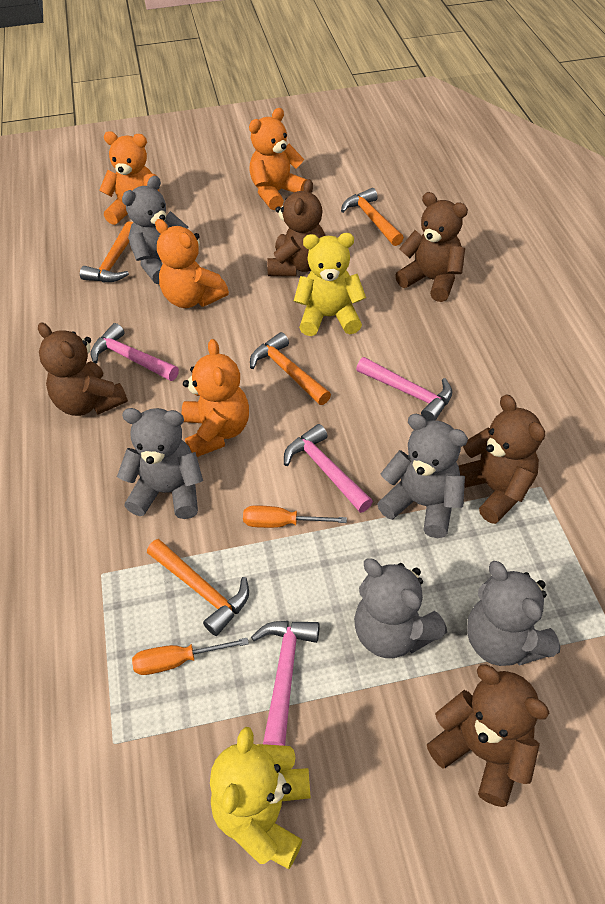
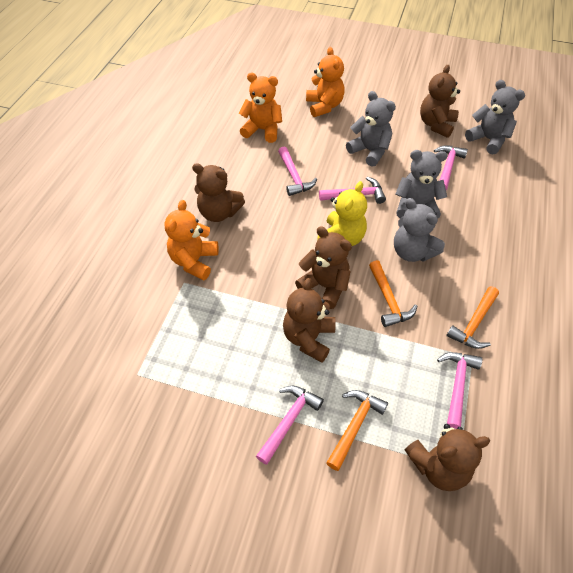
grey teddy bear: [117,408,203,519] [122,176,188,284] [354,558,447,658] [377,414,468,538] [467,561,560,666] = 5 -> [346,91,396,167] [394,198,445,262] [395,150,447,219] [465,80,525,155] = 4
orange hammer: [80,221,133,282] [147,539,249,636] [250,332,331,405] [341,188,404,246] = 4 -> [326,390,388,471] [369,260,417,327] [446,287,499,349] = 3
orange screwdriver: [132,638,249,675] [243,505,347,528] = 2 -> none = 0
orange teddy bear: [99,131,160,225] [155,219,229,308] [182,339,249,457] [249,108,307,210] = 4 -> [164,200,218,280] [239,73,282,143] [306,47,345,117] = 3
pink hammer: [90,323,179,381] [251,621,320,746] [284,424,373,513] [356,357,452,421] = 4 -> [256,386,324,465] [278,146,317,196] [319,177,386,204] [434,145,468,190] [437,352,482,429] = 5
yellow teddy bear: [210,727,311,869] [294,233,366,336] = 2 -> [317,181,367,246] = 1

